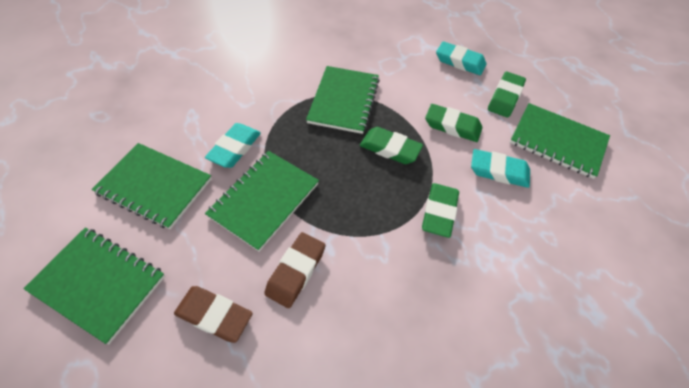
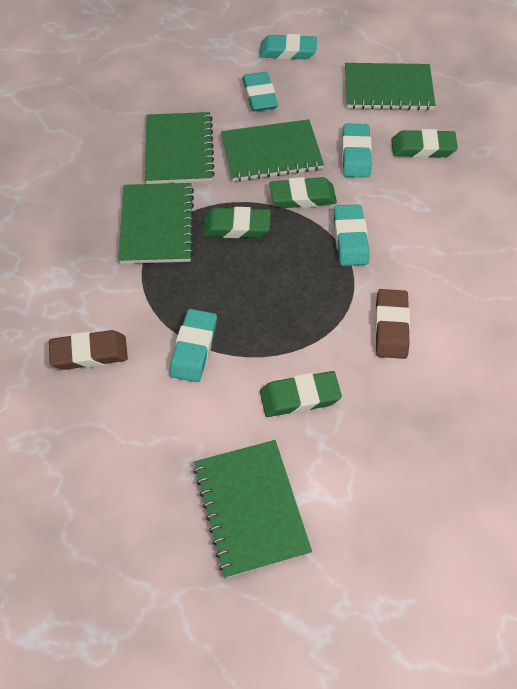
turquoise eraser: [205,123,261,168] [436,41,487,75] [471,149,530,188] = 3 -> [170,309,217,382] [242,72,278,111] [259,34,317,60] [334,204,369,266] [342,123,372,178] = 5

